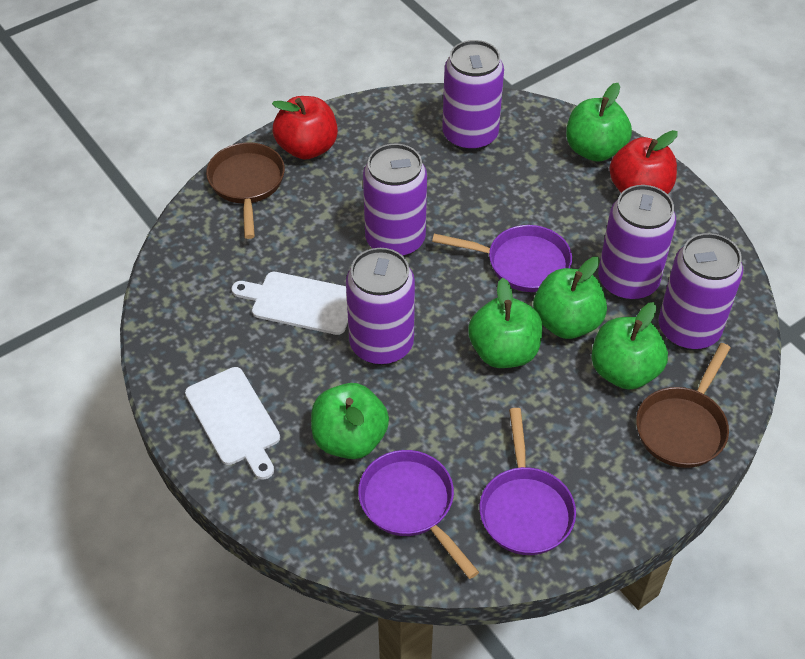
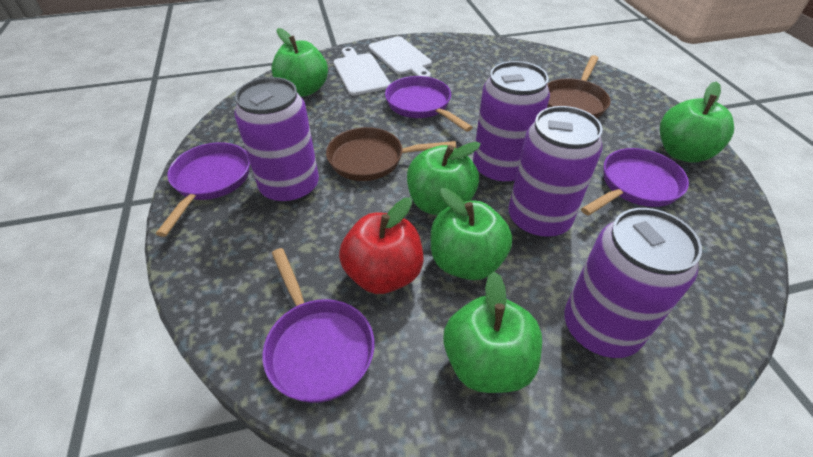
purple can: [346,248,415,365] [363,144,427,257] [442,40,504,151] [598,185,676,301] [659,233,743,350] = 5 -> [234,77,319,204] [473,61,550,185] [508,106,603,239] [564,208,702,358] = 4
purple pan: [358,450,479,579] [432,225,572,292] [479,408,576,555] = 3 -> [156,142,250,237] [262,248,374,403] [385,76,473,132] [581,148,689,216] = 4
red apple: [272,96,338,160] [609,130,678,194] = 2 -> [339,197,423,294] = 1

